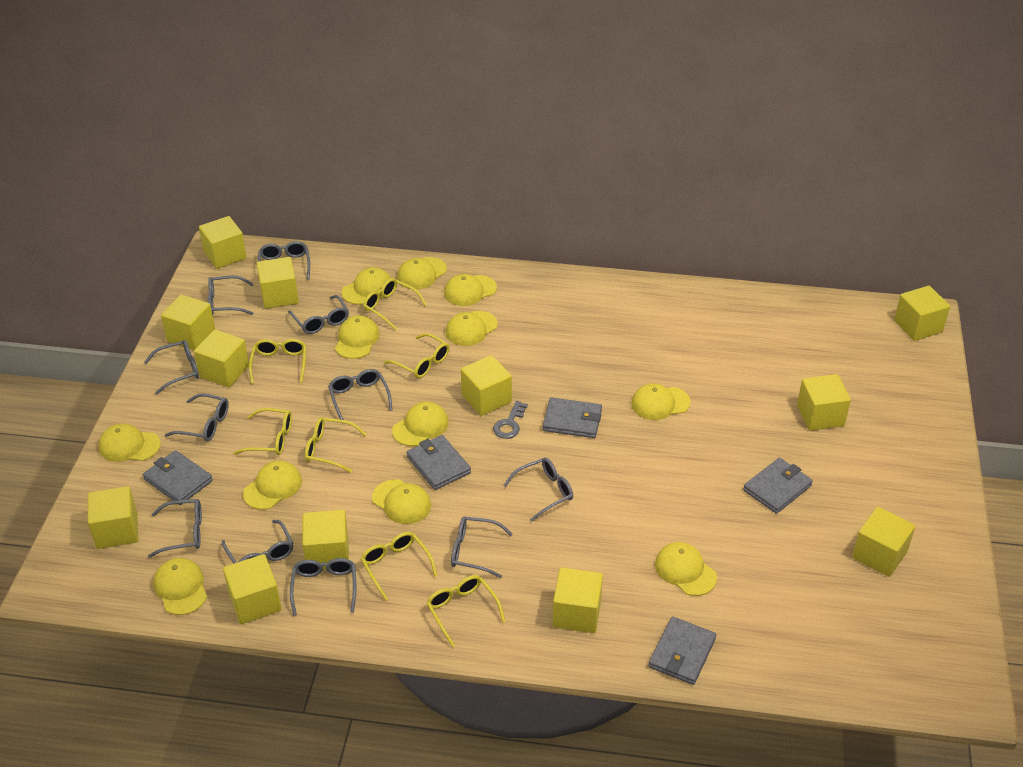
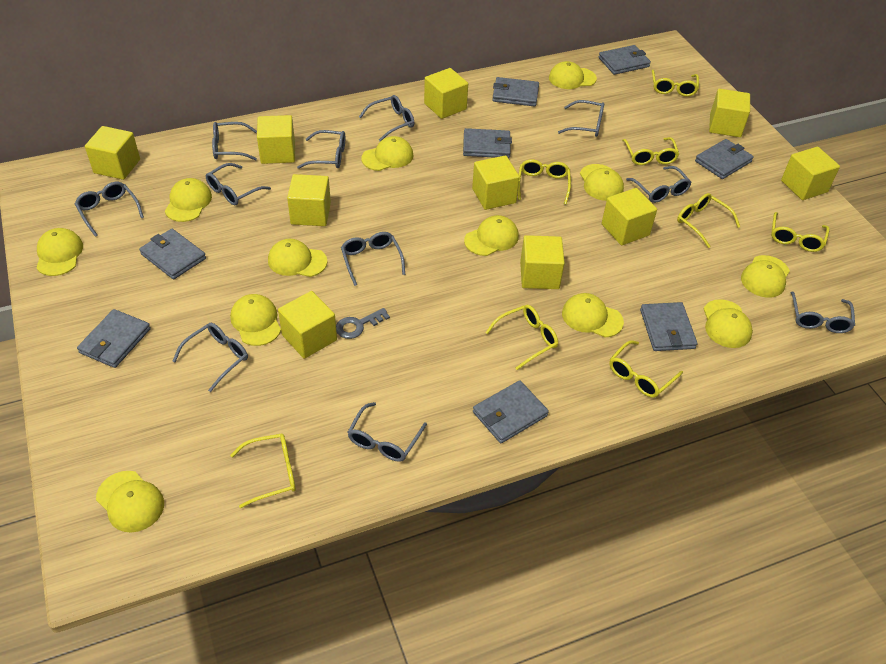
grey wallet: [143,450,213,505] [407,435,471,490] [543,397,602,438] [649,617,716,685] [743,458,813,514] = 5 -> [77,309,151,368] [139,229,206,279] [463,128,512,158] [473,380,549,443] [492,77,539,106] [599,45,651,75] [640,302,697,351] [695,139,754,179] = 8
yellow cube: [88,486,138,549] [161,295,215,350] [194,329,249,387] [199,216,247,269] [223,554,282,624] [257,257,299,309] [302,510,349,570] [461,355,512,416] [552,567,603,633] [797,374,851,431] [852,507,915,577] [894,286,950,341] = 12 -> [85,126,140,180] [257,115,295,164] [278,291,337,359] [287,174,331,226] [424,68,468,119] [472,155,520,210] [520,235,565,289] [602,188,657,245] [709,89,750,137] [781,147,840,200] = 10
yellow glasses: [233,408,292,455] [249,339,306,384] [305,417,367,473] [361,532,438,601] [363,278,427,330] [384,333,449,378] [426,575,506,647] = 7 -> [230,433,296,508] [485,305,558,370] [518,159,571,204] [609,340,683,398] [622,137,679,165] [652,70,699,97] [677,193,740,248] [771,212,830,252] = 8

